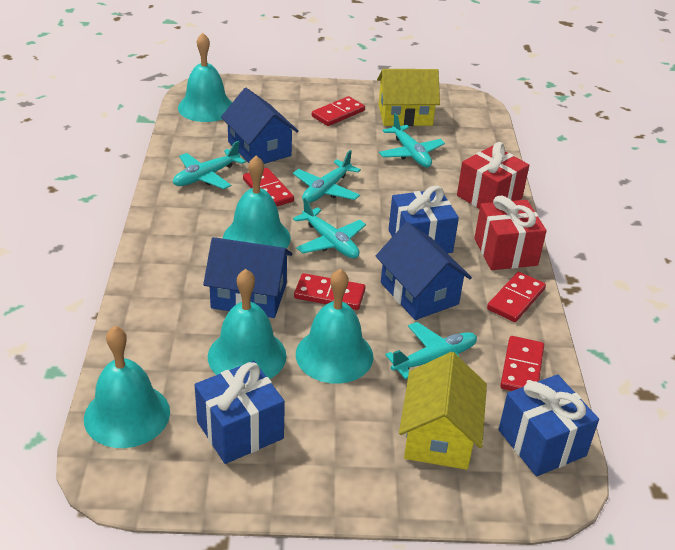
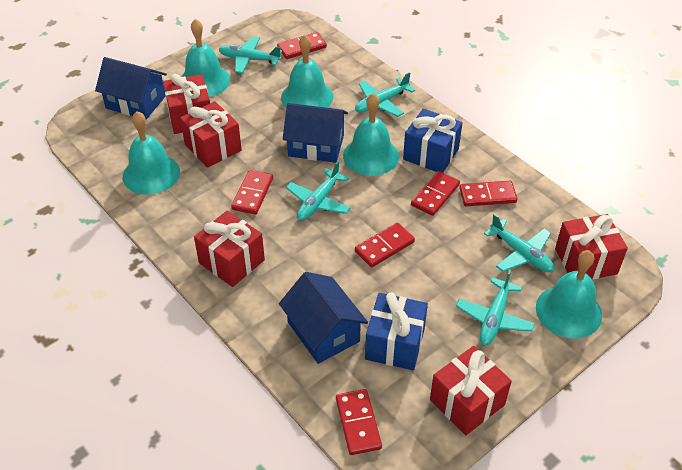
blue gift: [195,361,285,464] [389,186,459,253] [498,374,599,476] = 3 -> [365,292,428,370] [403,109,462,173] = 2
red domino: [243,168,294,206] [294,273,365,310] [312,96,365,126] [487,272,546,322] [500,336,544,391] = 5 -> [231,170,273,214] [277,32,327,59] [336,389,382,455] [355,223,415,267] [411,171,460,216] [459,181,517,206] = 6
red gift: [457,142,529,209] [474,195,547,270] = 2 -> [163,74,210,134] [180,101,242,168] [194,210,265,287] [430,346,512,435] [555,214,628,279] = 5
yellow house: [377,69,440,126] [399,352,487,470] = 2 -> none = 0

